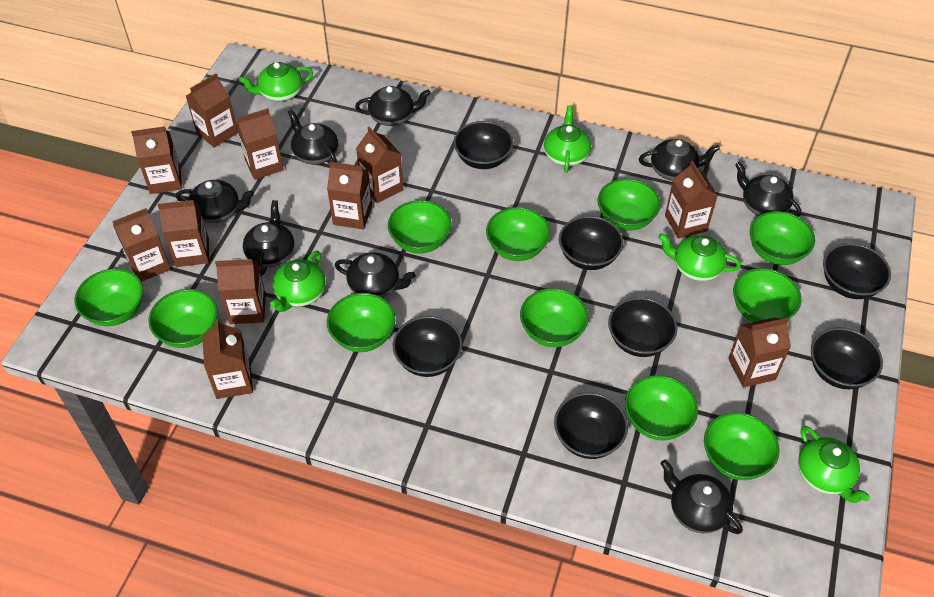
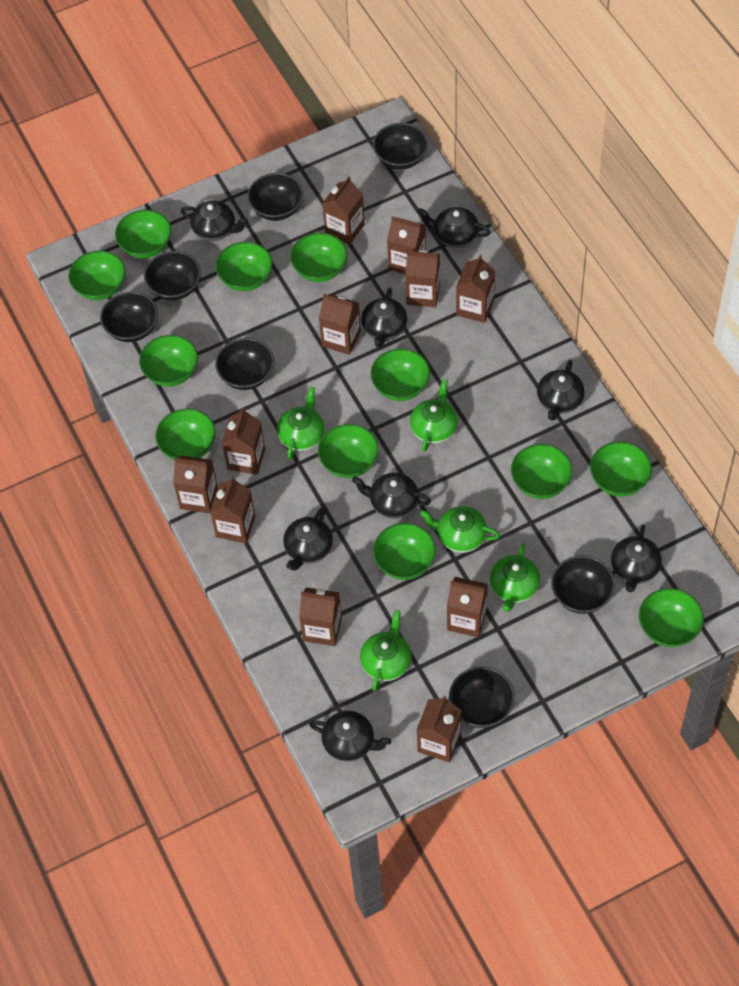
green bowl: [74,268,143,326] [148,289,218,348] [327,293,396,352] [388,200,452,254] [486,207,550,261] [520,288,588,347] [598,179,661,230] [625,375,698,440] [704,412,780,480] [733,268,802,322] [750,211,815,265] = 11 -> [68,251,125,300] [115,210,171,258] [139,335,198,387] [155,409,216,460] [215,242,273,291] [290,233,347,282] [318,424,379,478] [370,348,430,401] [373,523,436,580] [511,444,573,499] [590,441,652,497] [639,588,704,647] = 12

